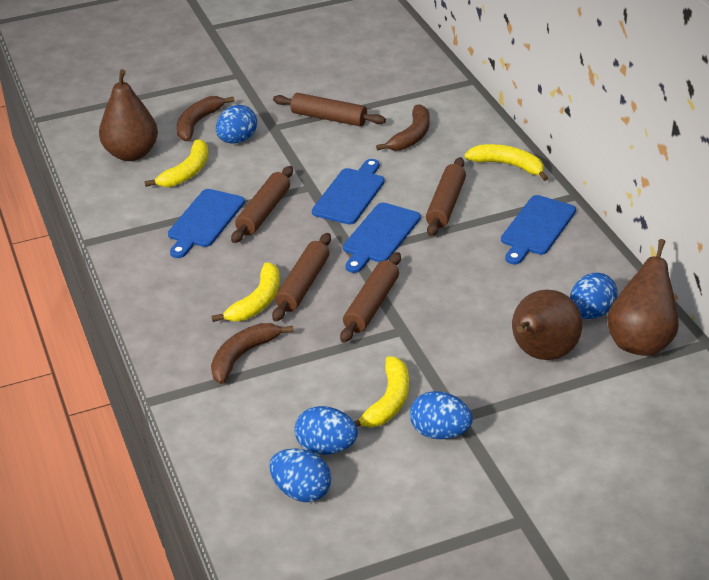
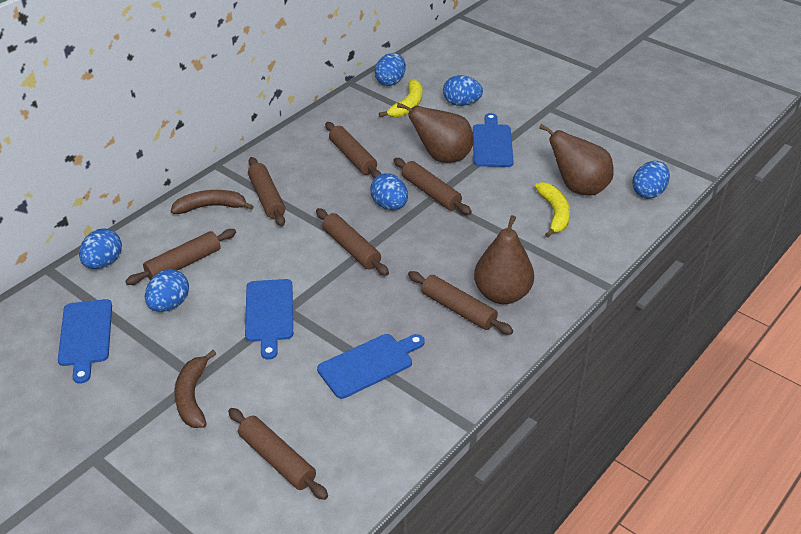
blue egg: [216,105,257,144] [269,448,331,502] [294,406,358,455] [410,391,473,439] [570,273,617,319] = 5 -> [79,228,122,269] [145,269,189,312] [370,173,408,210] [375,53,406,86] [443,75,483,106] [632,161,670,199] = 6
brown banana: [177,96,235,141] [211,323,294,384] [376,104,430,151] = 3 -> [171,190,254,214] [174,350,216,428] = 2
brown rolling pin: [231,166,293,243] [272,233,331,322] [273,93,386,127] [340,252,401,343] [426,157,466,236] = 5 -> [125,229,236,285] [228,408,328,500] [248,157,285,226] [316,208,389,276] [325,122,381,179] [394,158,472,215] [408,271,513,335] = 7
yellow banana: [145,139,208,187] [211,262,280,322] [354,356,409,427] [464,144,548,181] = 4 -> [379,79,422,117] [535,182,570,237] = 2

